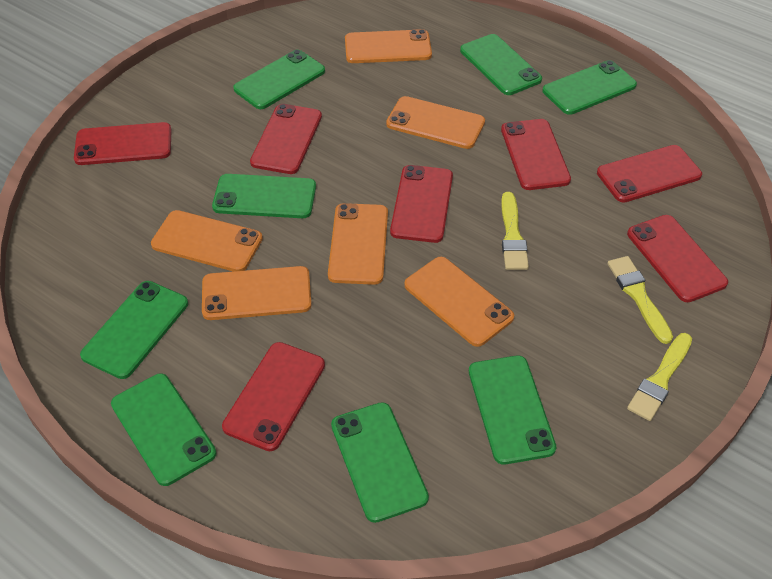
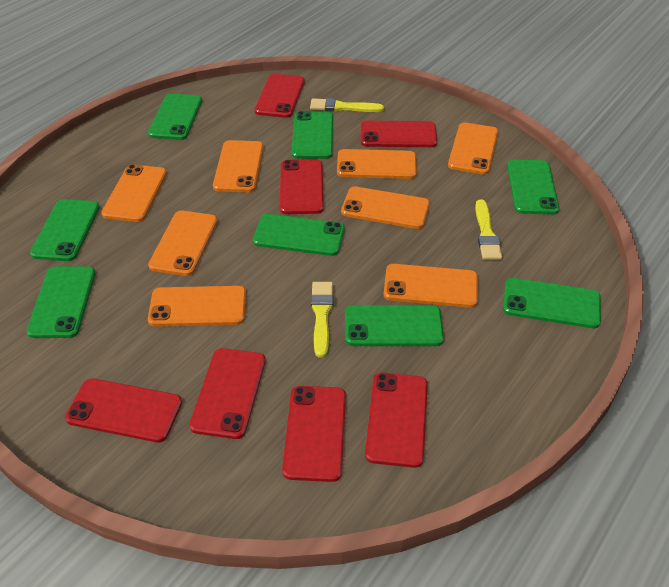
orange phone: [151,210,263,271] [202,266,312,320] [328,203,388,285] [345,29,432,63] [386,96,485,149] [404,257,514,347] = 6 -> [101,164,167,222] [148,210,218,276] [148,286,246,327] [213,140,264,192] [337,149,417,179] [341,186,430,229] [384,264,478,308] [448,123,498,175] = 8

